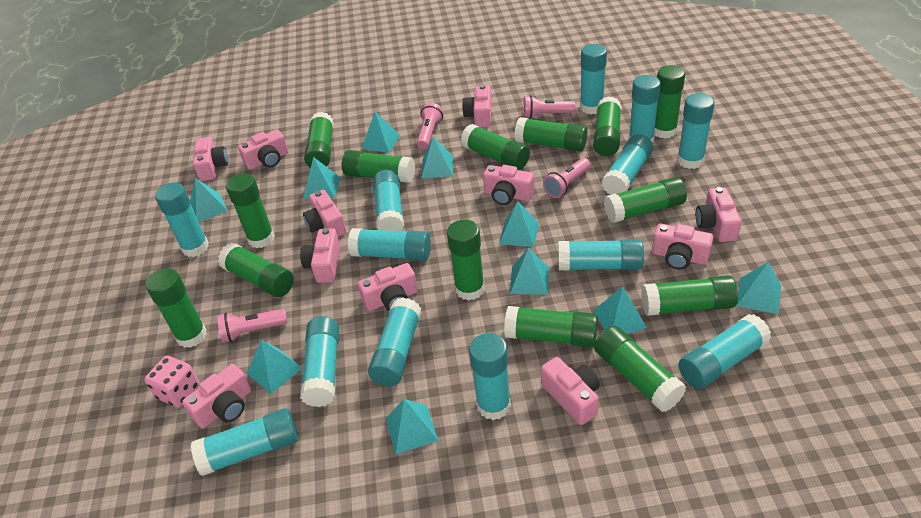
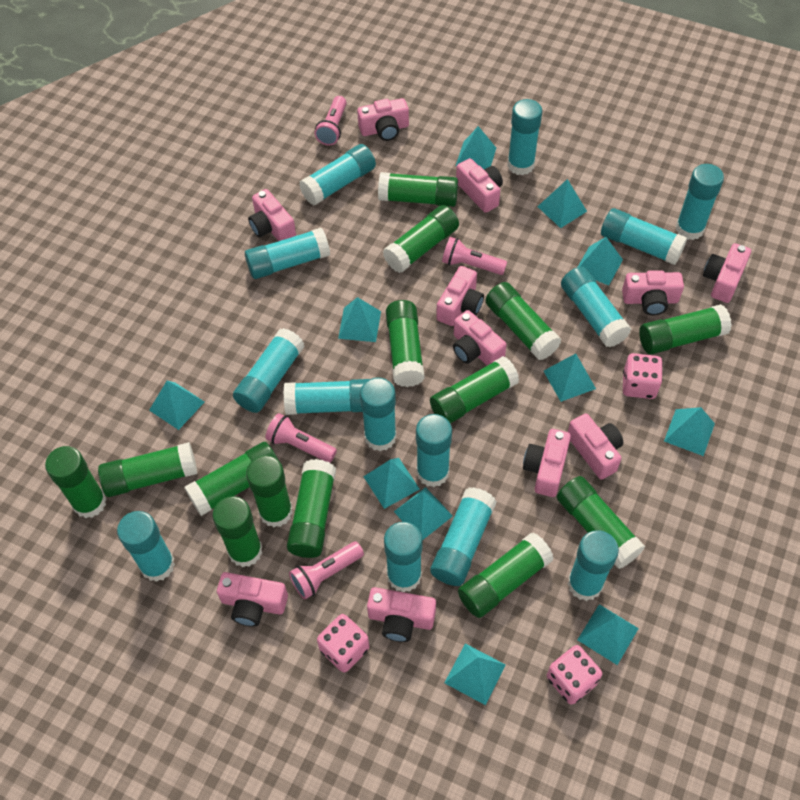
pink dice: [144,356,200,407] = 1 -> [317,614,369,673] [547,645,602,704] [623,353,663,399] = 3
turquoise glue stick: [155,182,209,257] [191,408,298,476] [300,316,339,407] [348,228,431,261] [368,297,422,386] [373,170,404,231] [469,333,511,420] [558,239,644,271] [580,44,607,114] [602,134,653,195] [629,75,661,143] [677,93,715,169] [678,314,772,389] = 13 -> [117,511,175,582] [233,328,305,413] [245,228,330,279] [284,379,369,415] [299,144,376,205] [360,377,397,451] [384,522,422,592] [416,414,452,487] [430,487,497,586] [507,99,542,175] [561,267,631,347] [568,530,619,601] [601,208,687,265] [676,164,724,240] = 14
turquoise pyramid: [190,178,228,222] [247,340,302,394] [304,157,341,198] [362,112,400,153] [386,399,438,454] [421,136,453,178] [499,201,539,247] [510,248,549,295] [593,286,647,334] [736,262,781,314] = 10 -> [149,381,204,430] [338,297,381,342] [363,458,420,509] [394,487,453,540] [445,644,506,705] [456,126,496,169] [537,179,587,228] [544,354,596,402] [578,237,623,285] [578,604,639,665] [664,407,715,456] = 11

